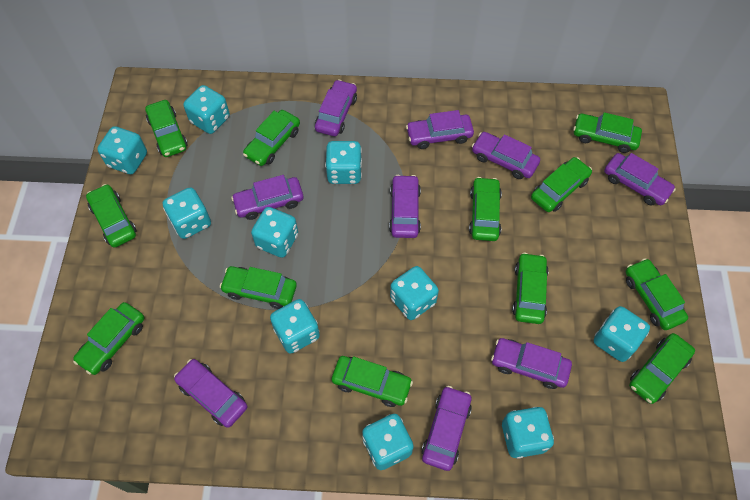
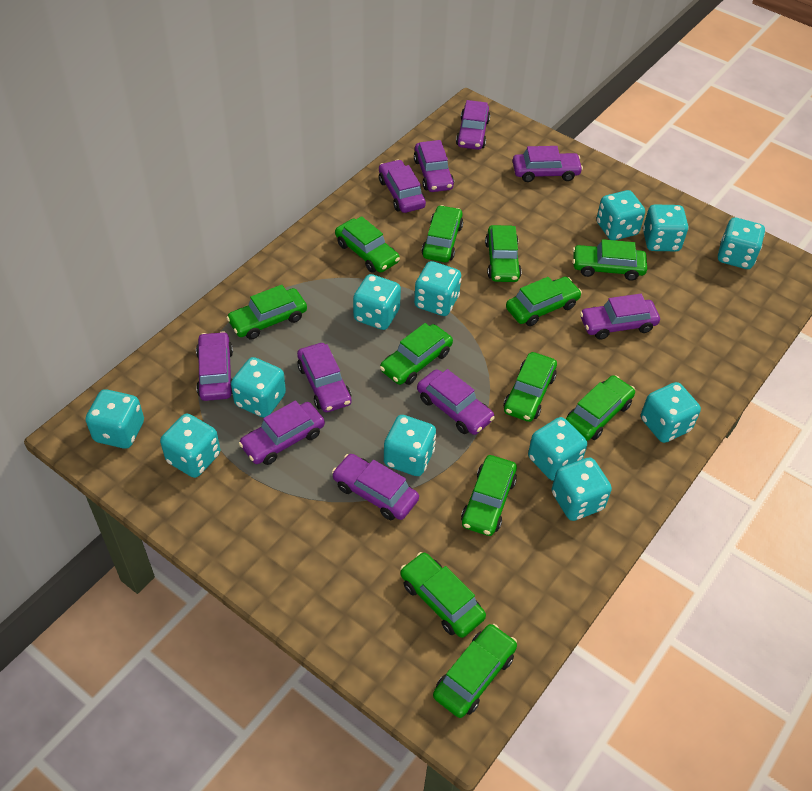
purple car: [174,359,248,428] [231,175,303,220] [315,79,357,136] [389,175,421,238] [406,110,474,149] [422,386,472,471] [472,132,540,179] [491,338,572,389] [604,153,676,206] = 9 -> [196,331,233,401] [239,400,325,465] [297,343,352,412] [332,454,419,520] [379,160,426,213] [414,140,454,192] [417,369,495,435] [456,100,490,150] [513,146,583,182] [580,294,660,340] = 10
turquoise dice: [97,126,147,174] [163,187,211,239] [183,85,230,134] [251,207,298,258] [270,299,320,353] [325,141,362,184] [362,414,414,470] [390,266,439,320] [502,407,554,459] [594,306,650,362] = 10 -> [85,389,144,449] [160,414,220,478] [231,357,286,418] [353,274,401,330] [384,415,436,476] [414,261,461,316] [528,417,587,481] [552,458,612,521] [597,190,645,240] [641,382,701,443] [643,205,689,251] [718,217,765,269] = 12

